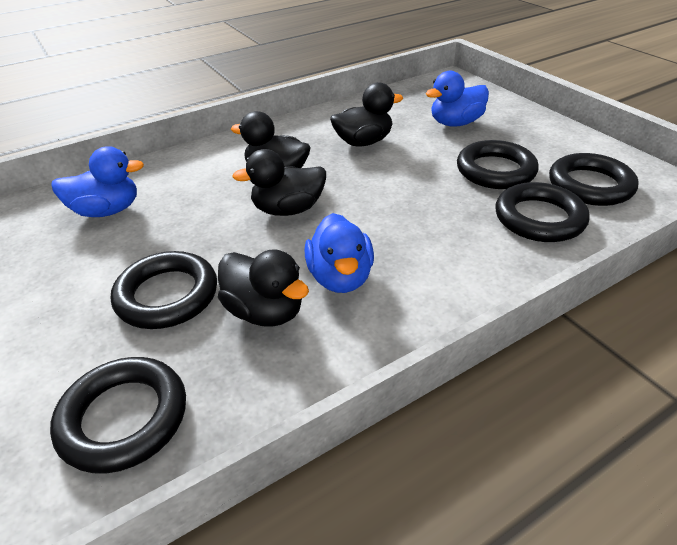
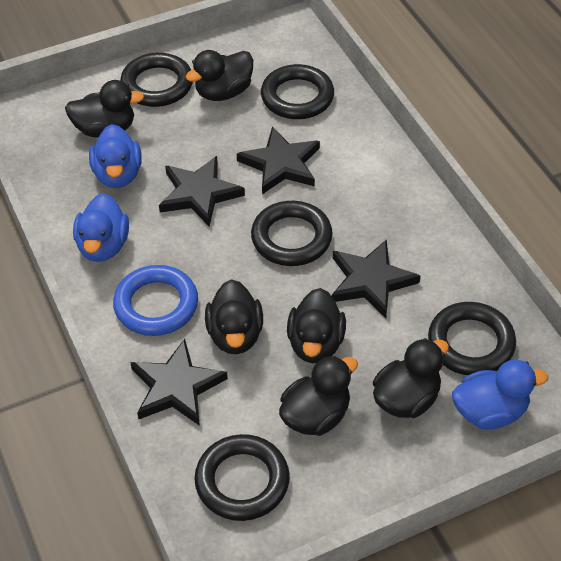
black duck: [218,249,309,327] [231,111,311,168] [232,149,326,216] [330,82,403,147] = 4 -> [65,80,144,138] [186,50,253,101] [205,279,263,354] [279,355,358,436] [287,288,346,363] [373,338,449,418] = 6
black star: none = 0 -> [130,339,228,426] [159,156,245,227] [237,126,320,194] [331,239,420,318] = 4
blue ring: none = 0 -> [113,265,198,336] = 1

